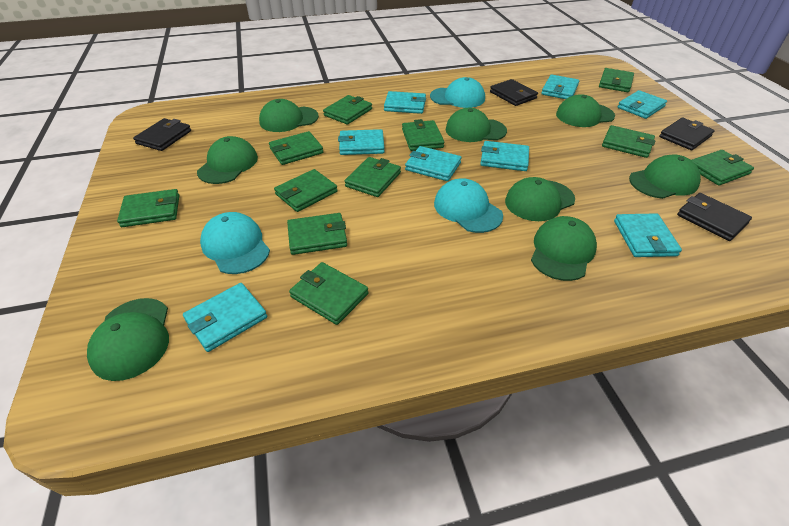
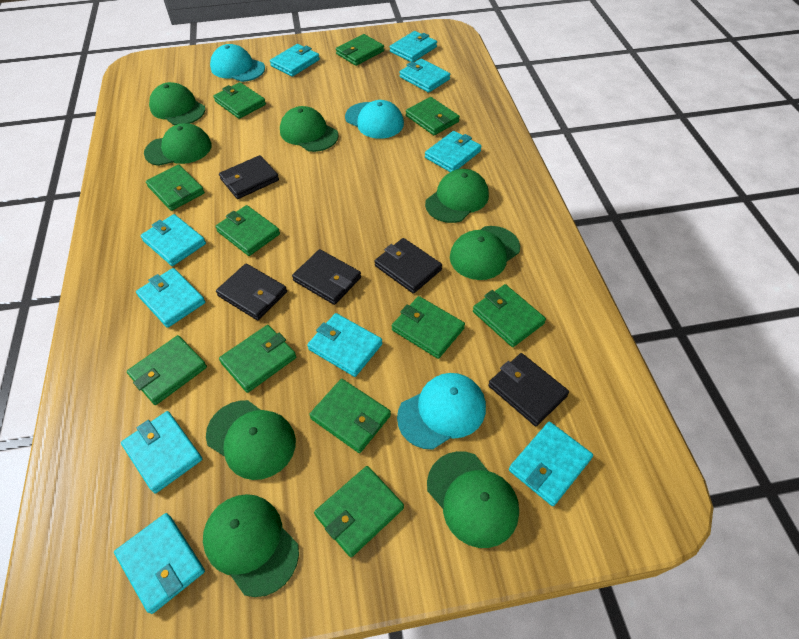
black wallet: [133,118,191,151] [490,79,538,106] [659,118,715,150] [677,193,752,241] = 4 -> [216,263,287,320] [219,155,279,199] [292,249,361,305] [375,238,442,294] [488,353,569,426] = 5
turquoise wallet: [183,283,267,352] [338,129,385,155] [384,91,426,114] [405,146,461,181] [480,141,529,171] [541,74,579,99] [614,213,682,257] [618,90,667,119] = 8 -> [114,513,205,614] [121,411,202,493] [136,268,205,328] [140,214,206,266] [270,44,320,77] [307,313,383,377] [390,31,437,62] [399,59,450,93] [425,131,482,172] [509,422,593,506] = 10

